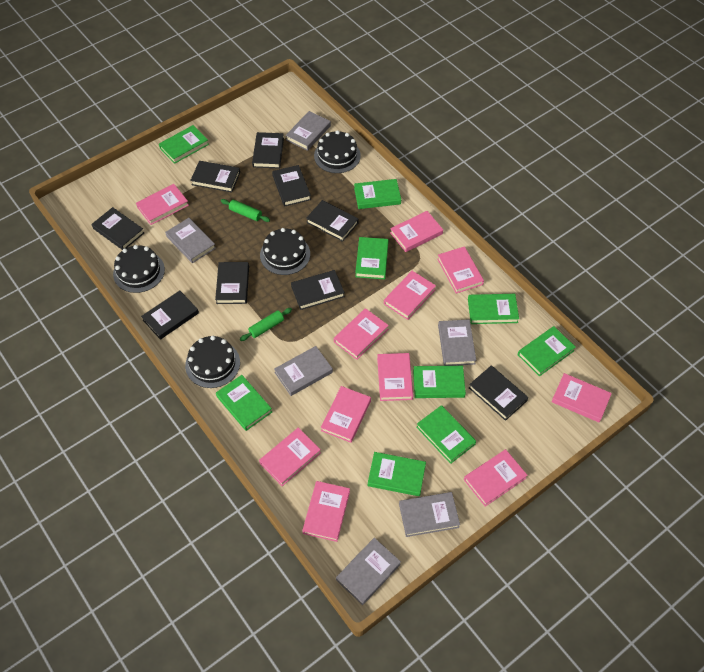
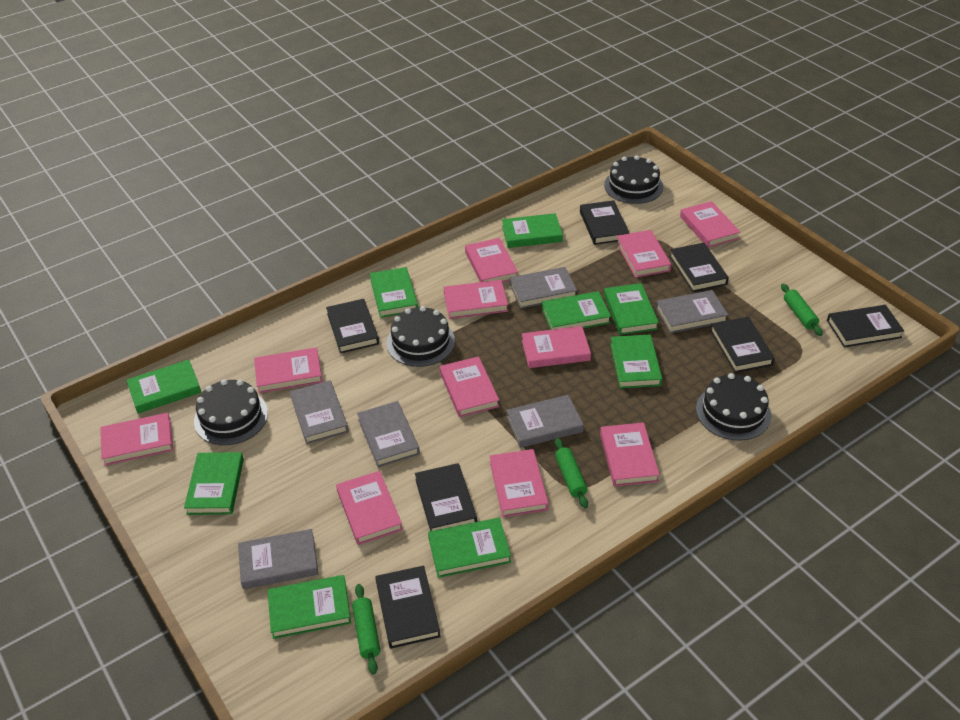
black book: [91,207,144,250] [141,291,199,340] [190,161,240,192] [215,262,249,304] [252,132,284,169] [272,165,311,207] [291,270,345,310] [306,200,359,242] [469,365,529,421] = 9 -> [326,299,379,353] [375,566,441,649] [415,463,477,531] [580,200,629,245] [669,243,729,292] [710,317,775,373] [827,305,904,347] = 7
green rolling pin: [221,199,270,222] [240,308,292,341] = 2 -> [352,584,380,674] [555,438,588,509] [781,284,823,336] = 3

